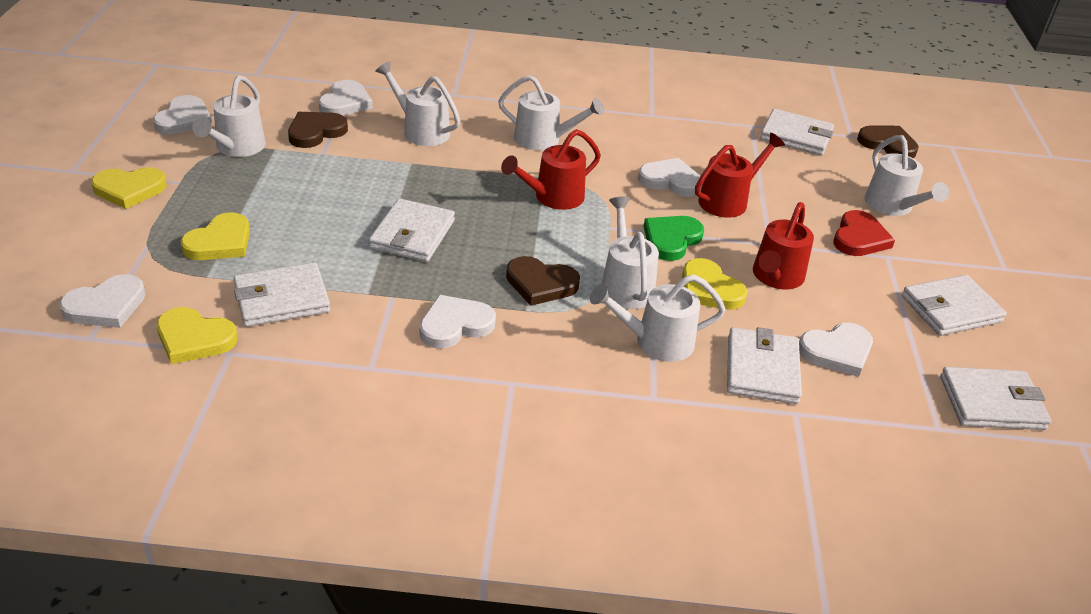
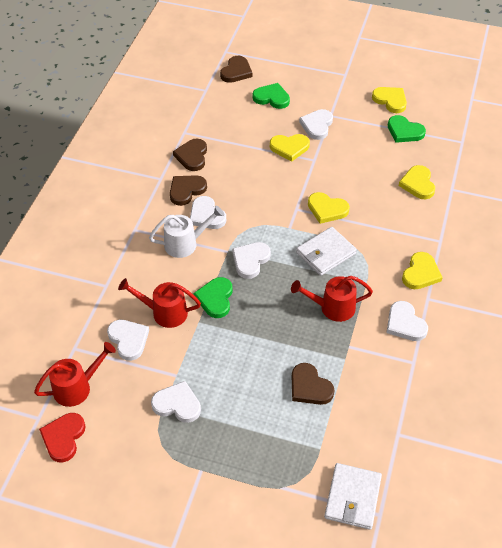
brown heart: [288,112,348,148] [506,256,580,306] [857,126,919,158] = 3 -> [170,175,207,206] [173,139,207,171] [220,56,252,83] [292,363,335,405] = 4
green heart: [644,216,704,261] = 1 -> [193,277,233,318] [252,83,290,109] [388,115,426,143] = 3
white wallet: [233,262,330,327] [369,198,455,262] [727,327,802,404] [760,109,834,156] [902,275,1007,336] [940,367,1051,430] = 6 -> [296,227,357,276] [324,463,382,530] = 2
white watering can: [192,75,266,157] [375,61,460,146] [498,75,604,150] [590,274,726,362] [602,197,659,309] [864,135,949,216] = 6 -> [149,205,224,258] = 1
yellow heart: [91,167,167,209] [157,307,238,364] [181,212,250,260] [682,258,748,310] = 4 -> [270,134,310,162] [308,192,350,224] [372,87,407,113] [399,165,435,199] [402,252,443,289] = 5

